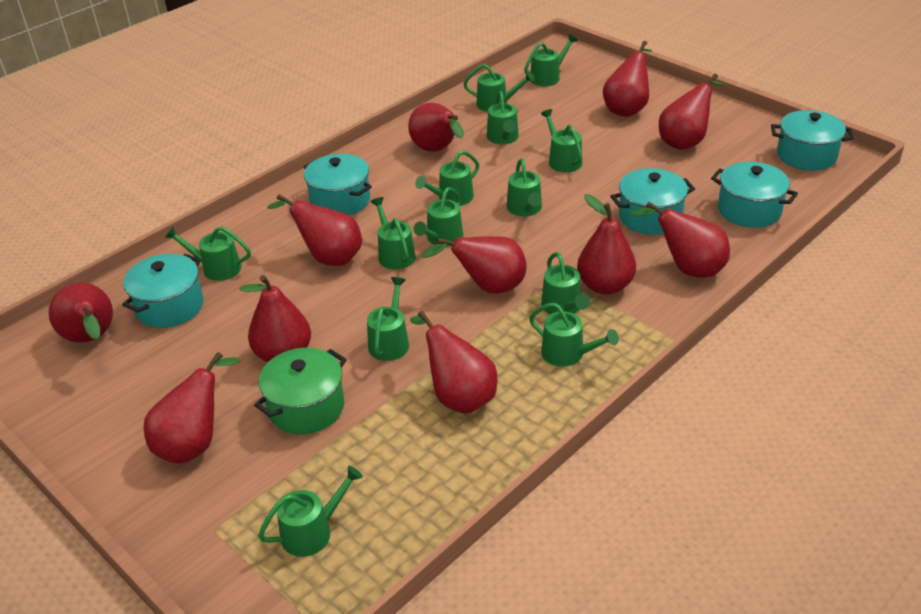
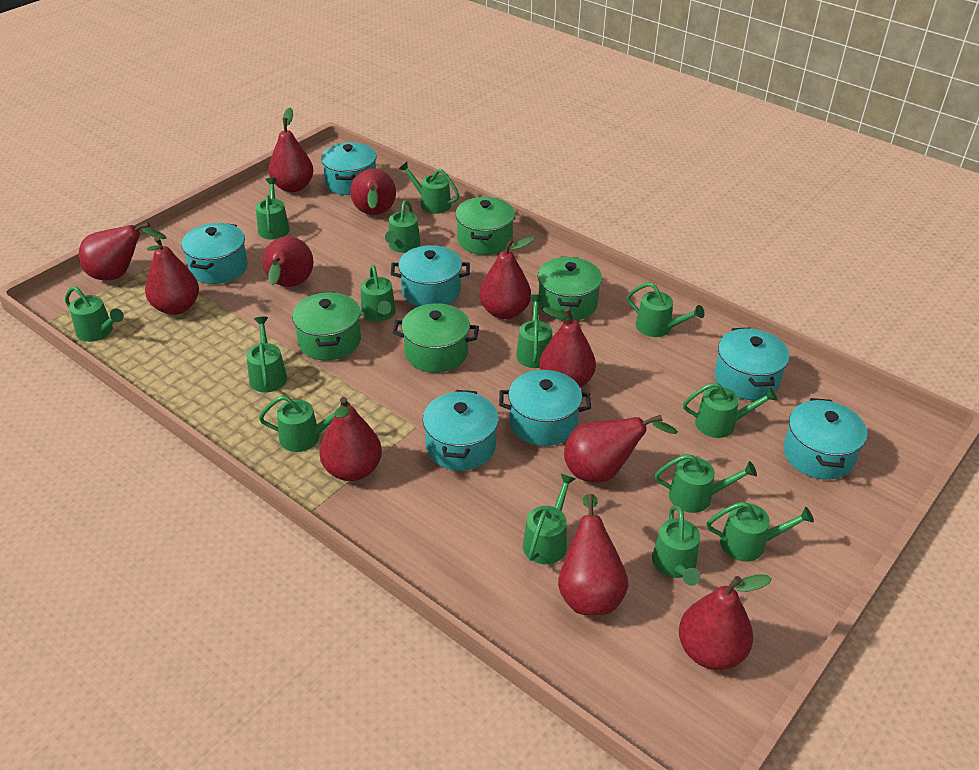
green pot: [254,348,347,435] = 1 -> [292,292,361,361] [393,303,479,373] [455,197,515,255] [538,257,602,321] = 4
green watering can: [165,226,251,281] [258,466,363,557] [367,277,409,361] [371,197,416,270] [413,187,463,247] [415,150,479,206] [464,64,535,112] [487,91,519,144] [507,158,542,216] [524,34,578,86] [529,303,619,367] [541,109,582,172] [541,252,590,314] = 13 -> [65,286,124,342] [246,317,287,393] [256,178,290,240] [259,396,351,452] [361,265,396,322] [385,200,420,253] [399,162,459,214] [516,295,552,368] [523,474,576,564] [627,282,705,337] [652,505,701,586] [655,454,757,513] [683,382,778,438] [707,502,814,562] = 14
turquoise pot: [122,254,204,328] [303,154,372,215] [611,168,695,235] [711,162,798,228] [771,110,854,171] = 5 -> [181,223,248,284] [321,142,377,195] [391,245,470,307] [423,390,499,471] [499,370,591,446] [715,327,789,400] [784,398,867,480] = 7

